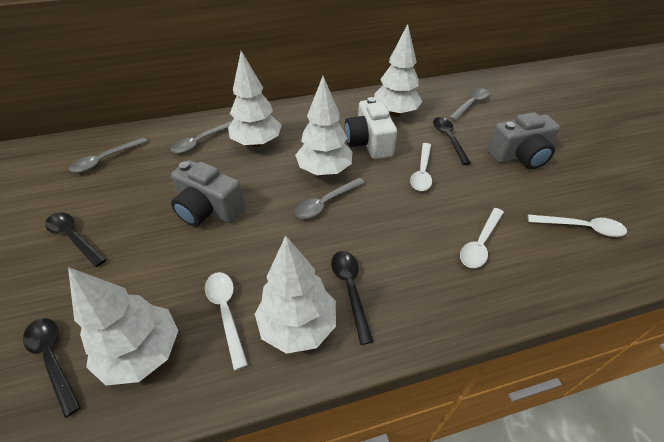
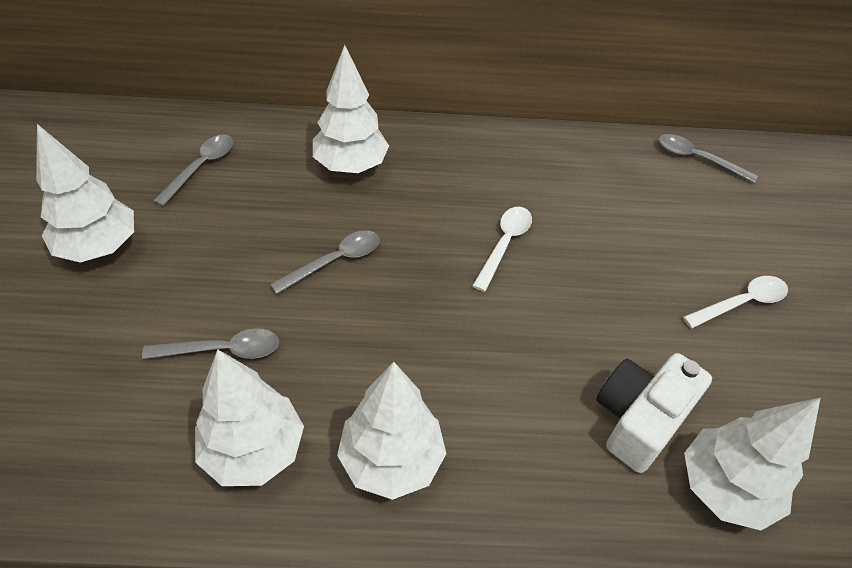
black spoon: [23,318,81,418] [45,212,106,267] [331,251,374,345] [433,117,471,165] = 4 -> none = 0
grey camera: [171,160,245,227] [487,112,560,169] = 2 -> none = 0
white spoon: [205,272,248,371] [410,143,432,191] [460,208,504,268] [528,214,627,237] = 4 -> [472,207,532,292] [683,276,788,328] = 2

